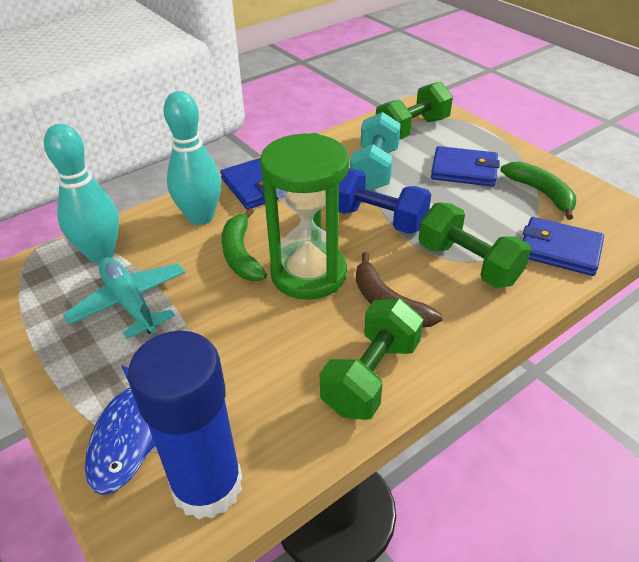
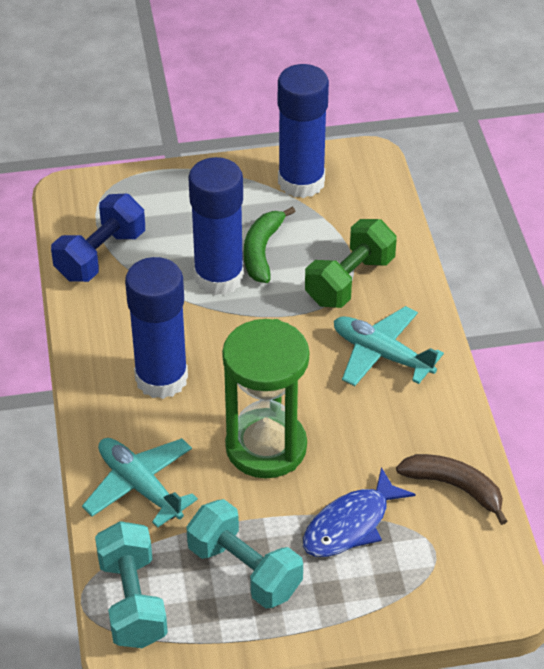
blue glue stick: [128,331,242,520] = 1 -> [125,257,188,399] [188,157,244,295] [278,64,329,198] = 3
blue wallet: [220,158,279,210] [431,146,500,187] [523,217,604,276] = 3 -> none = 0
green banana: [221,208,267,281] [500,161,576,220] = 2 -> [244,206,296,283] = 1
green dumbbell: [320,299,423,420] [376,81,453,140] [419,202,531,288] = 3 -> [305,219,397,308] = 1
turquoise bowling pin: [44,124,119,263] [164,91,221,225] = 2 -> none = 0
turquoise dumbbell: [350,112,401,191] = 1 -> [95,521,168,648] [186,499,303,609] = 2
turquoise plane: [63,257,185,339] = 1 -> [82,438,198,528] [334,306,444,386] = 2

